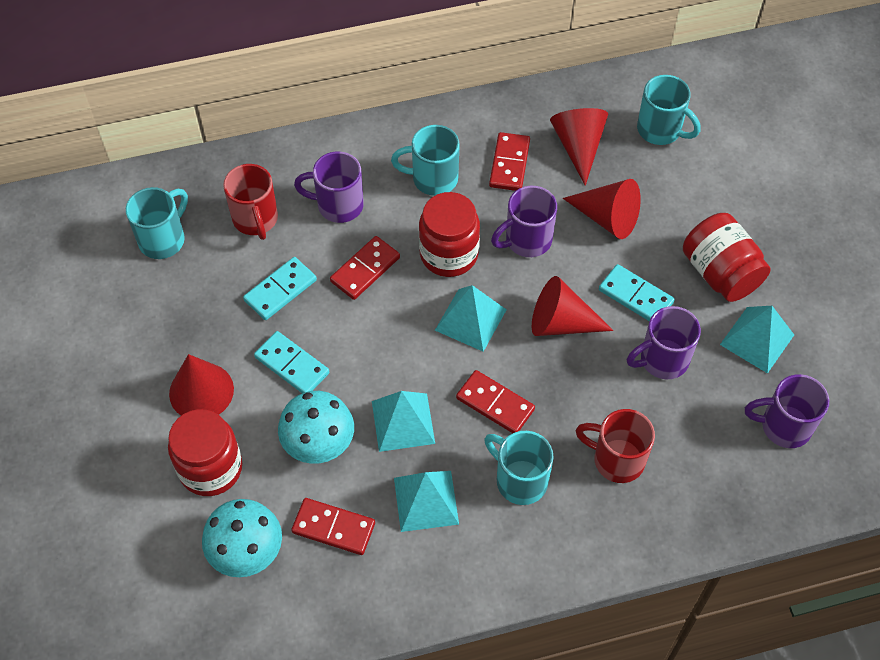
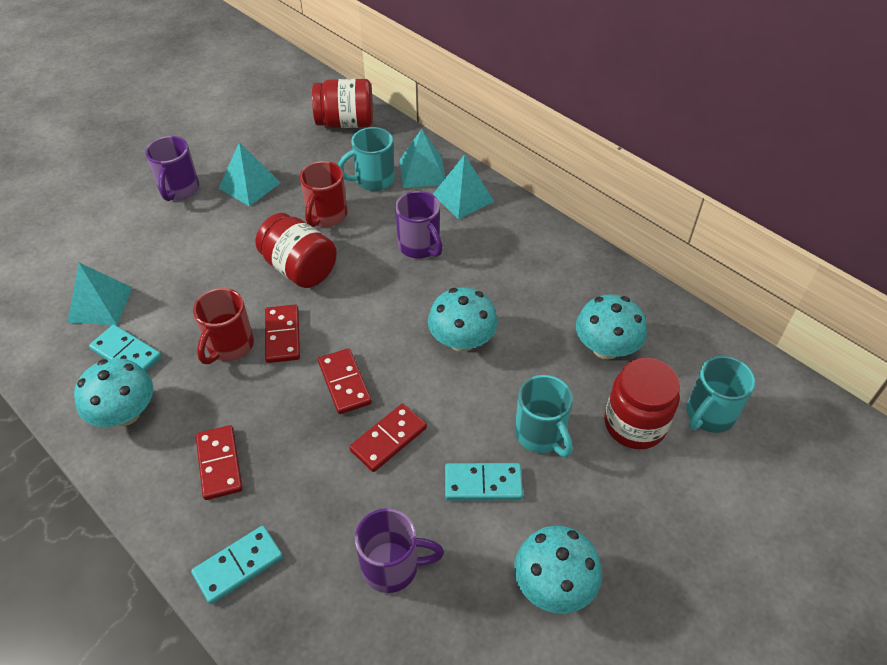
purple mug: [294,151,364,223] [491,186,557,257] [627,306,701,379] [745,374,829,448] = 4 -> [145,136,199,201] [355,508,444,593] [395,191,443,259] = 3
red cone: [169,354,234,416] [532,276,614,336] [550,108,608,186] [563,179,641,239] = 4 -> none = 0
turquoise mug: [126,187,188,259] [391,125,460,196] [484,431,554,505] [637,75,700,145] = 4 -> [338,127,395,191] [515,375,573,457] [686,356,755,433] = 3
turquoise mushroom: [202,499,282,577] [278,391,354,464] = 2 -> [74,358,153,427] [428,287,498,352] [514,526,602,614] [576,294,647,359] = 4

